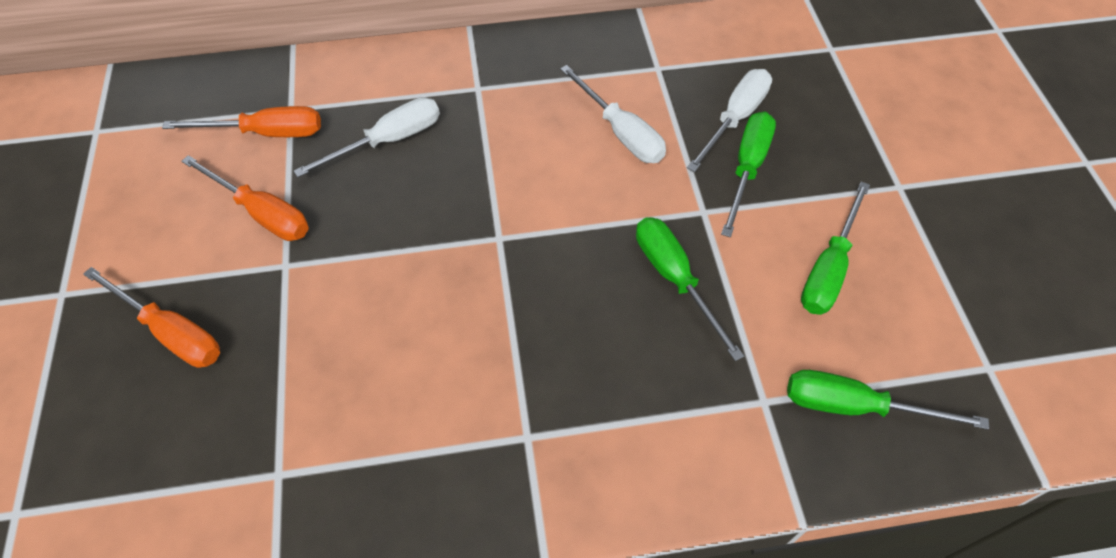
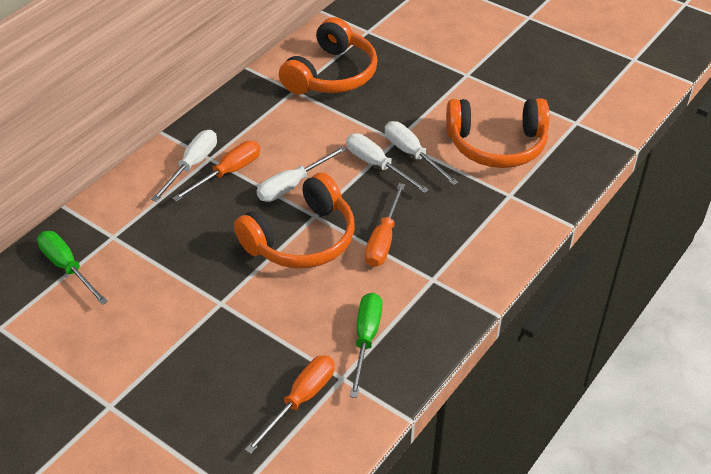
green screwdriver: [636,217,744,361] [721,112,776,237] [787,370,989,430] [801,181,870,315] = 4 -> [37,231,108,305] [350,293,382,398] = 2
orange headphones: none = 0 -> [234,173,355,268] [279,17,378,95] [446,99,549,168] = 3
white screwdriver: [293,97,440,178] [560,65,666,163] [687,69,772,172] = 3 -> [151,130,217,202] [257,146,347,202] [346,133,429,193] [385,121,459,185] = 4

